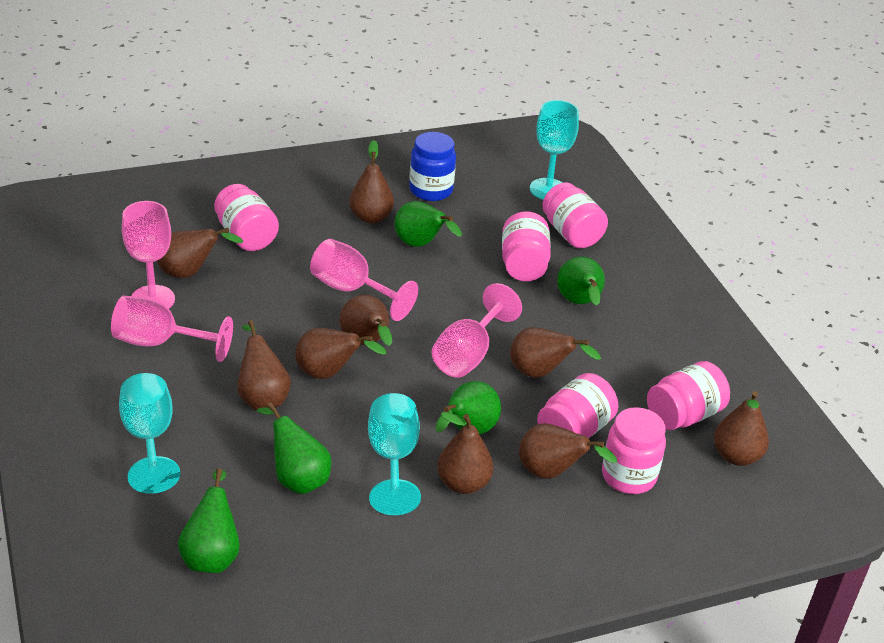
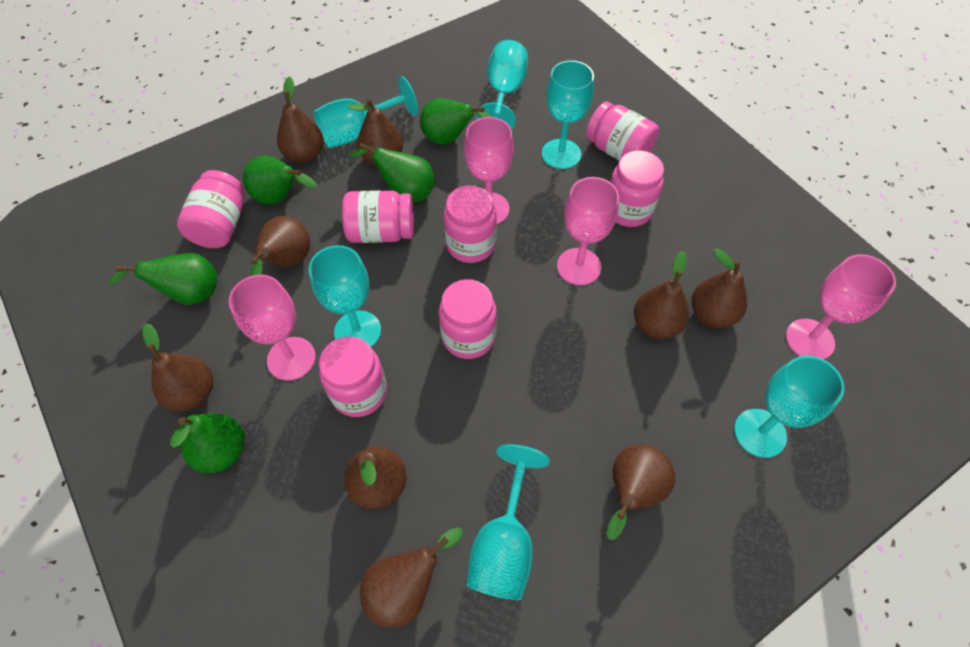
blue jar: [409,132,456,201] = 1 -> none = 0
pink jar: [214,184,279,251] [502,211,551,281] [537,373,618,438] [542,182,608,248] [602,407,666,494] [647,361,730,430] = 6 -> [177,170,245,248] [319,337,387,417] [342,190,414,243] [439,279,497,359] [444,185,497,263] [586,101,659,160] [610,150,664,227] = 7
turquoise goblet: [119,373,180,494] [368,393,421,515] [530,100,579,200] = 3 -> [309,245,381,347] [313,76,418,148] [466,444,550,600] [476,40,528,130] [542,60,594,169] [734,355,844,458] = 6

